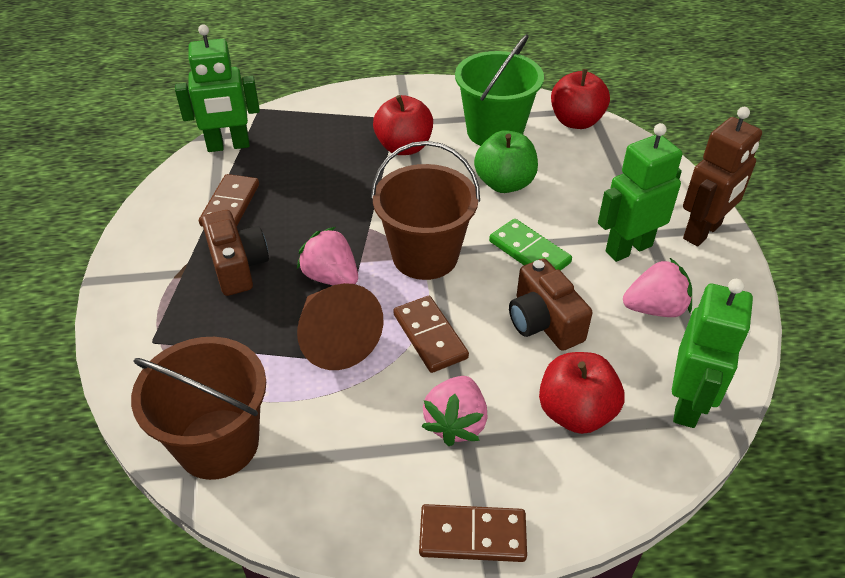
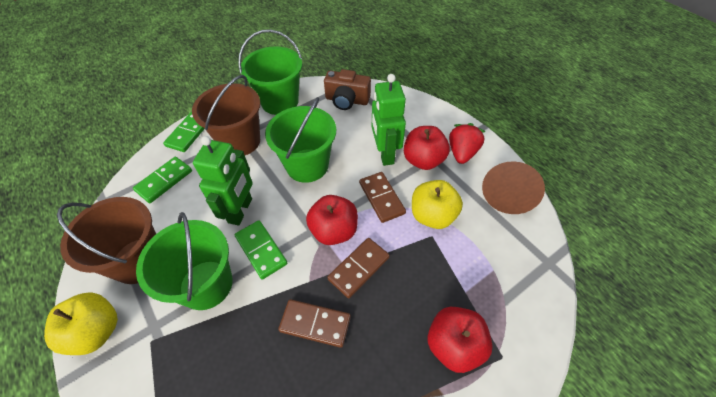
brown camera: [202,210,269,296] [509,258,592,351] = 2 -> [324,69,371,110] = 1
brown robot: [683,107,762,246] = 1 -> none = 0
green apple: [474,130,538,193] = 1 -> none = 0
green bucket: [455,34,544,146] = 1 -> [136,212,233,310] [238,30,302,115] [265,97,336,183] = 3
green domino: [489,219,572,271] = 1 -> [133,157,192,203] [163,112,205,152] [235,220,287,279] = 3
green robot: [175,24,260,152] [598,123,682,262] [672,279,753,428] = 3 -> [193,136,253,226] [372,74,406,166] = 2
pink strawberry: [297,227,358,285] [421,376,488,446] [623,258,692,317] = 3 -> none = 0
red strawberry: none = 0 -> [449,123,486,164] = 1
yellow apple: none = 0 -> [44,292,118,355] [412,180,463,229] = 2

